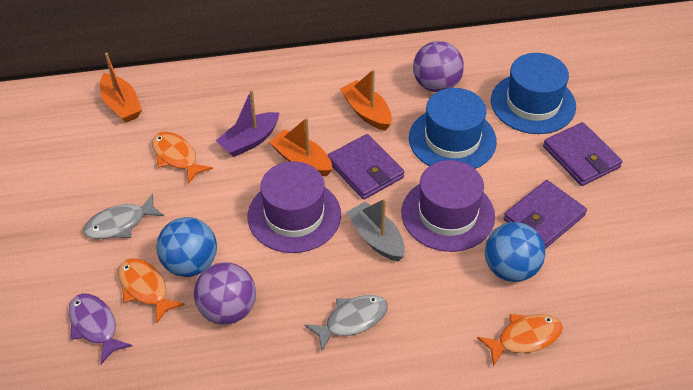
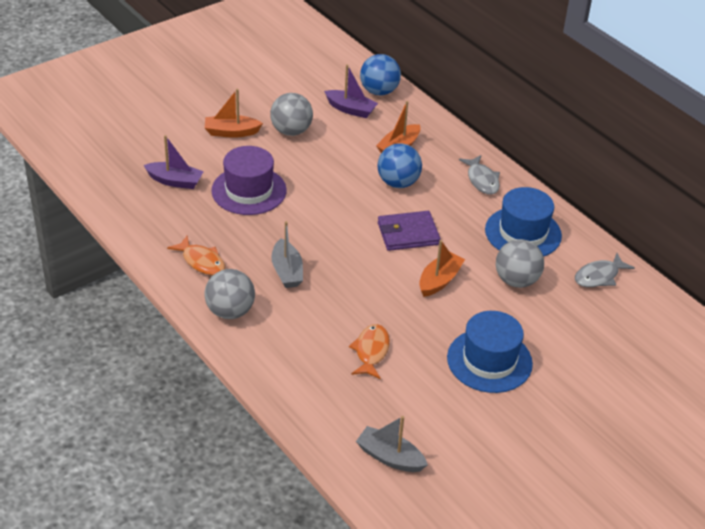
grey ball: none = 0 -> [205,269,255,319] [270,93,313,136] [496,239,544,288] = 3
grey boat: [346,198,405,261] = 1 -> [272,221,303,288] [356,416,428,472] = 2
orange fish: [118,259,185,324] [152,132,213,184] [477,314,563,366] = 3 -> [167,236,225,275] [349,324,390,379] = 2
purple ball: [194,262,256,325] [413,41,464,92] = 2 -> none = 0
purple boat: [216,90,279,157] = 1 -> [144,135,204,189] [324,64,378,118] = 2
purple fish: [69,293,132,364] = 1 -> none = 0
purple hat: [248,161,341,253] [401,160,495,252] = 2 -> [211,146,287,215] = 1
purple wallet: [328,134,404,200] [504,180,587,249] [543,122,623,186] = 3 -> [378,211,440,251] = 1

